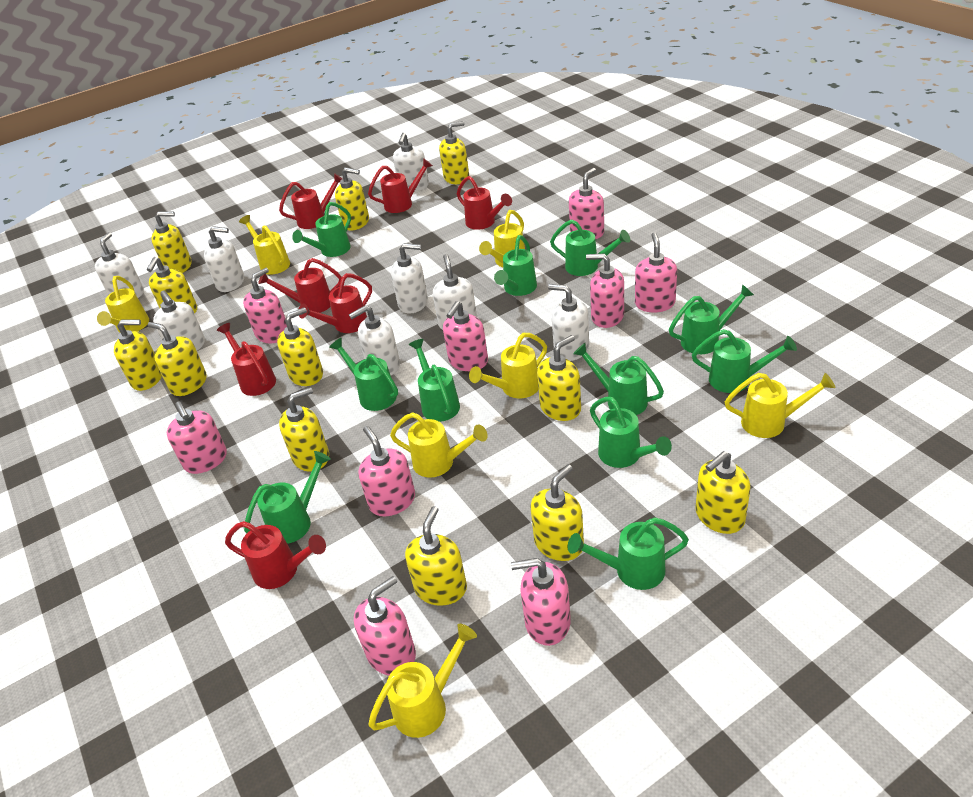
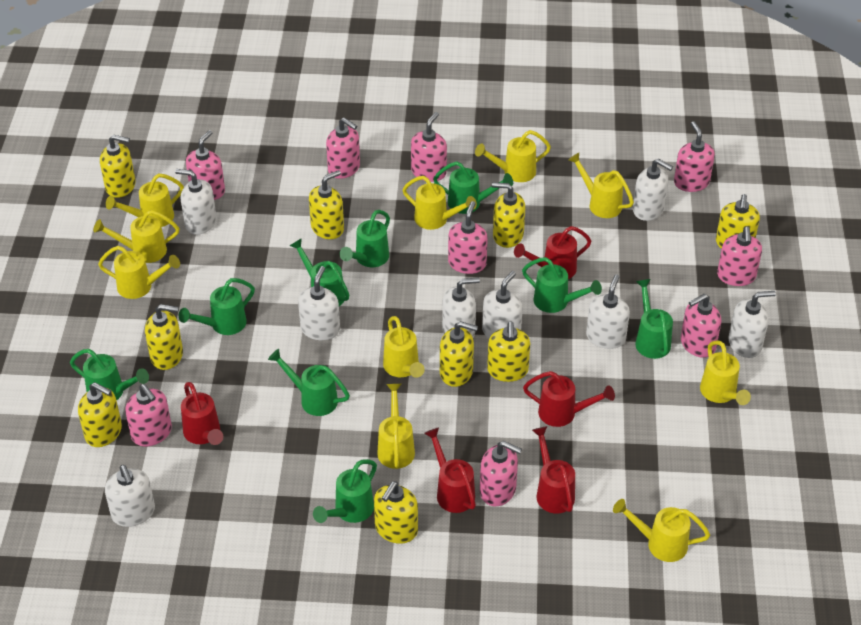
green watering can: [244,451,331,544] [292,202,351,257] [329,338,398,411] [409,339,460,422] [494,235,537,296] [550,219,630,276] [568,517,689,590] [573,343,664,415] [590,397,672,468] [669,284,754,354] [692,329,797,393] = 11 -> [70,349,149,400] [179,278,255,335] [268,349,350,416] [290,238,349,306] [313,459,377,523] [340,210,390,267] [433,161,513,214] [522,257,602,313] [635,279,673,359] = 9
red watering can: [217,323,276,396] [225,521,326,589] [258,258,342,313] [279,173,342,229] [299,273,372,333] [368,158,433,213] [457,176,512,230] = 7 -> [181,382,223,445] [424,427,476,513] [514,226,591,279] [523,371,615,427] [532,426,575,514] = 5
yellow soap dispenser: [114,320,162,391] [147,257,197,313] [148,322,207,396] [151,212,192,273] [277,307,323,386] [279,387,329,472] [335,167,369,231] [405,506,467,606] [439,121,469,184] [531,464,584,561] [537,335,581,421] [695,451,750,534] = 12 -> [78,382,122,447] [100,135,135,198] [145,304,183,370] [309,170,344,239] [374,481,418,544] [440,321,478,387] [487,321,530,382] [492,182,525,248] [716,194,760,249] = 9
yellow watering can: [97,276,149,332] [239,215,290,275] [368,624,477,738] [390,412,488,478] [469,333,547,398] [479,210,525,267] [725,373,835,438] = 7 -> [93,210,179,263] [98,246,180,299] [106,174,184,227] [377,384,415,469] [383,316,425,378] [402,176,477,230] [475,130,551,182] [568,153,634,218] [613,499,710,562] [700,340,751,405] = 10

